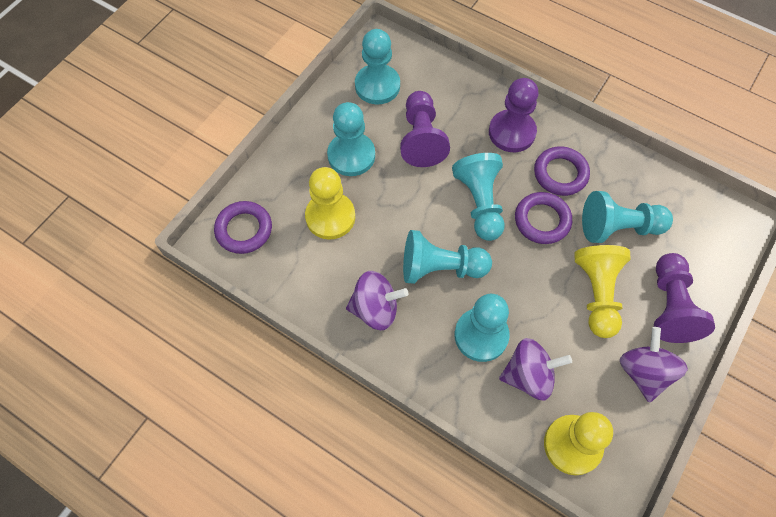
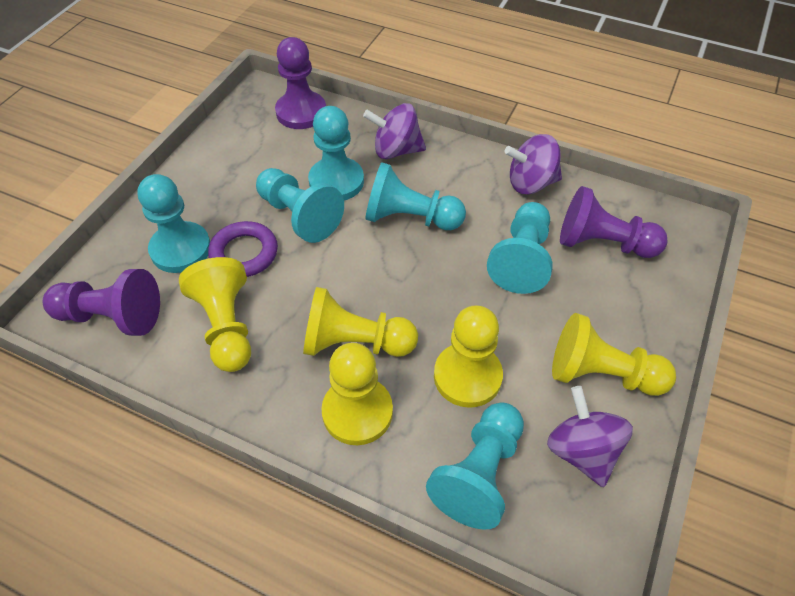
purple ring: [214,201,272,254] [515,192,572,244] [534,146,590,196] = 3 -> [208,221,278,277] = 1
yellow pawn: [305,167,355,240] [544,412,613,475] [574,245,631,338] = 3 -> [179,257,251,372] [303,287,418,357] [321,343,393,445] [434,305,503,408] [552,313,676,396] = 5

